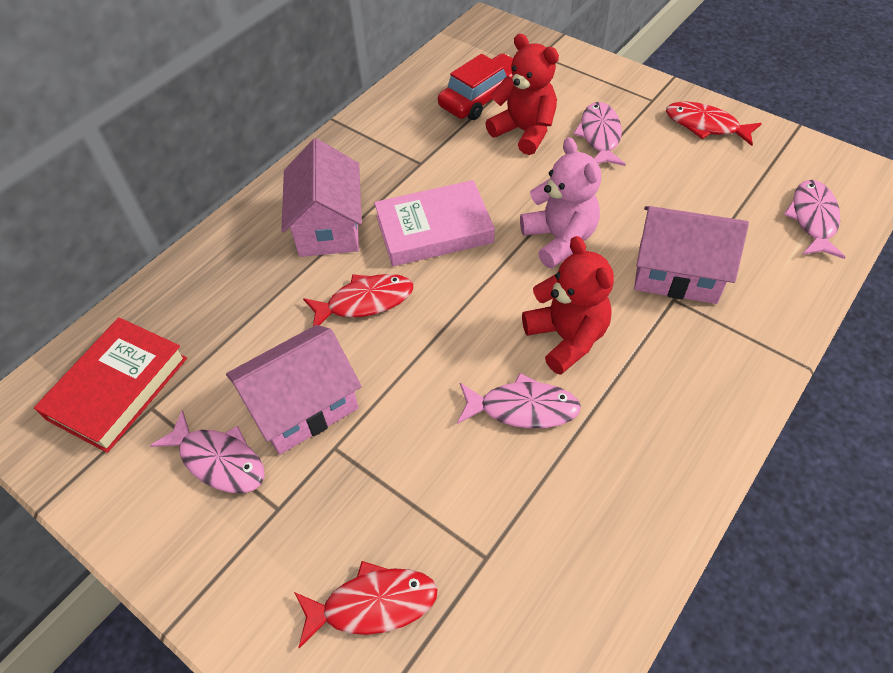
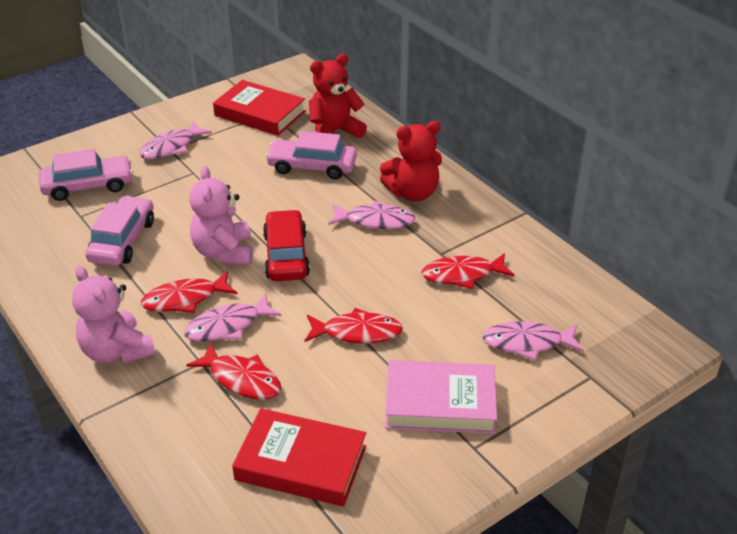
pink car: none = 0 -> [39,149,133,201] [85,196,154,266] [265,131,357,180] = 3
pink house: [226,325,362,455] [281,138,362,257] [634,206,749,304] = 3 -> none = 0
pink teddy bear: [520,137,601,268] = 1 -> [72,266,155,364] [189,166,253,265] = 2
red book: [34,317,187,453] = 1 -> [213,80,306,136] [232,408,366,507] = 2
red fish: [294,561,438,648] [303,274,413,326] [666,102,762,146] = 3 -> [141,271,238,313] [186,343,281,400] [304,308,403,344] [421,253,515,289] = 4

